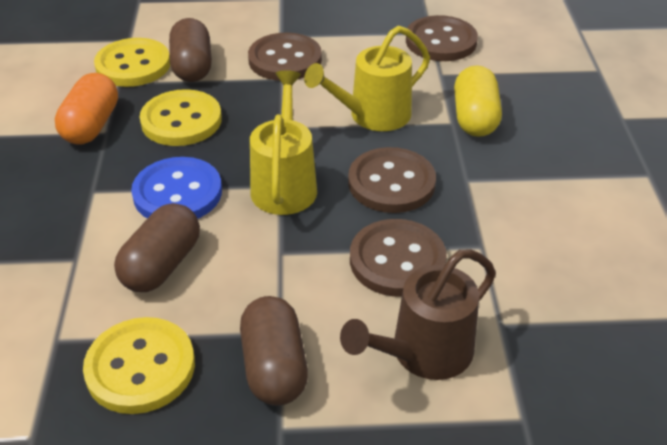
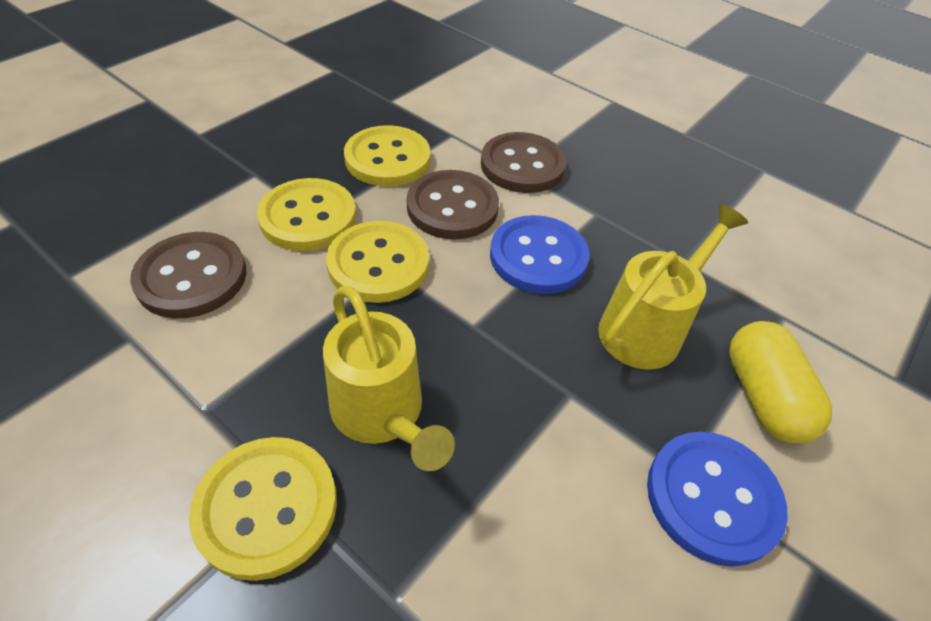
blue button: [131,157,222,219] = 1 -> [490,215,590,294] [647,432,788,567] = 2
brown button: [248,33,322,81] [348,147,436,213] [350,219,447,297] [406,15,478,61] = 4 -> [130,232,246,318] [407,170,499,239] [481,132,566,193] = 3
brown capsule: [114,203,200,292] [169,18,212,82] [240,296,308,406] = 3 -> none = 0
brown watering can: [340,250,496,380] = 1 -> none = 0
orange capsule: [55,73,118,145] = 1 -> none = 0
yellow button: [83,317,195,414] [94,38,170,87] [140,89,222,146] = 3 -> [189,437,337,581] [257,178,356,251] [326,221,429,303] [344,125,431,186] = 4

